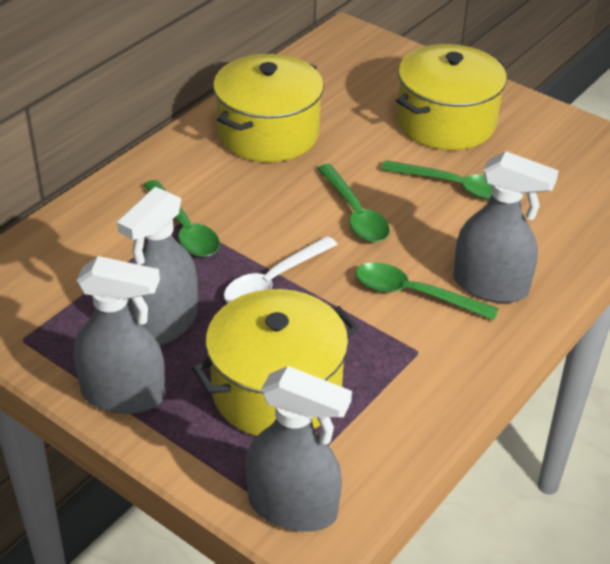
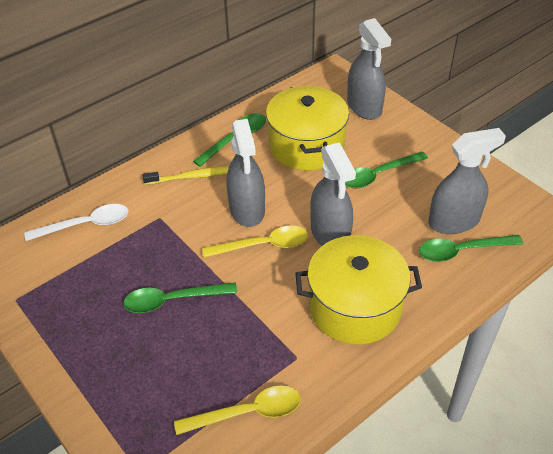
yellow pot: [192,289,359,436] [213,54,324,162] [396,44,507,150] = 3 -> [266,86,349,171] [295,235,422,345] = 2
yellow spoon: none = 0 -> [174,386,301,435] [202,226,308,258] = 2
yellow toothbrush: none = 0 -> [143,166,229,185] = 1

